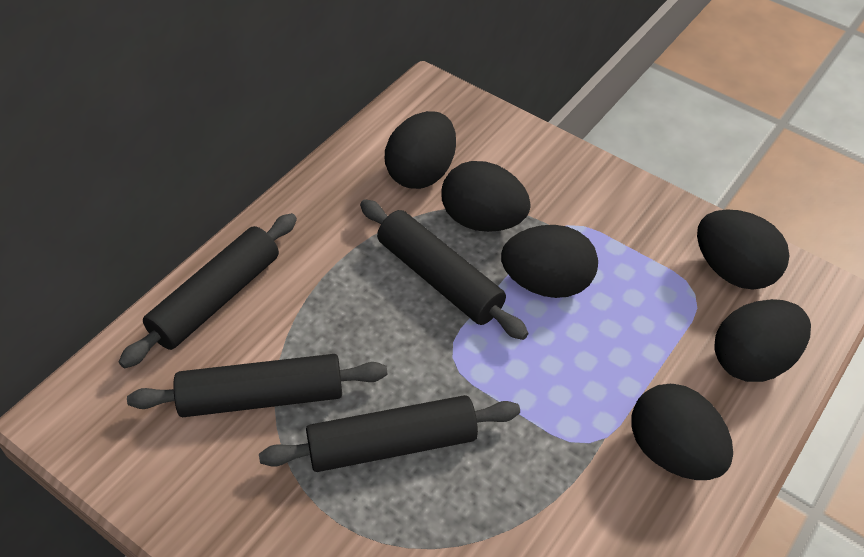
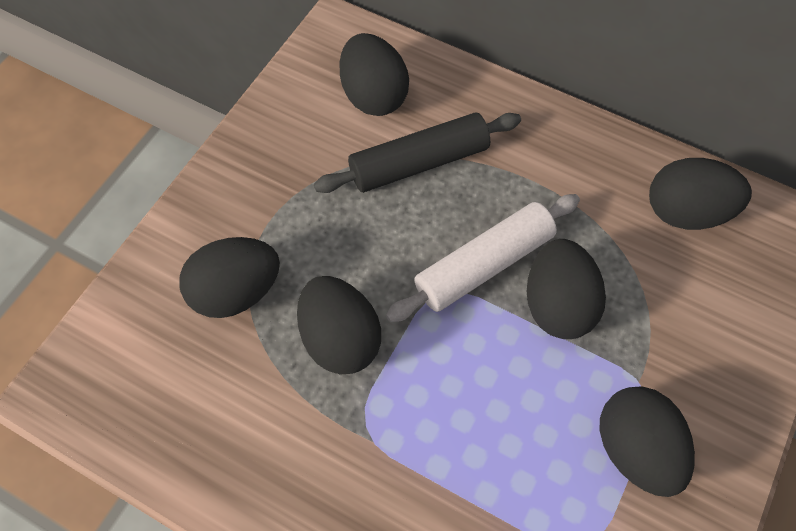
black rolling pin: [119,213,297,368] [127,354,387,417] [259,395,520,472] [360,199,528,340] = 4 -> [314,113,521,193] = 1
white rolling pin: none = 0 -> [386,194,580,322] = 1

